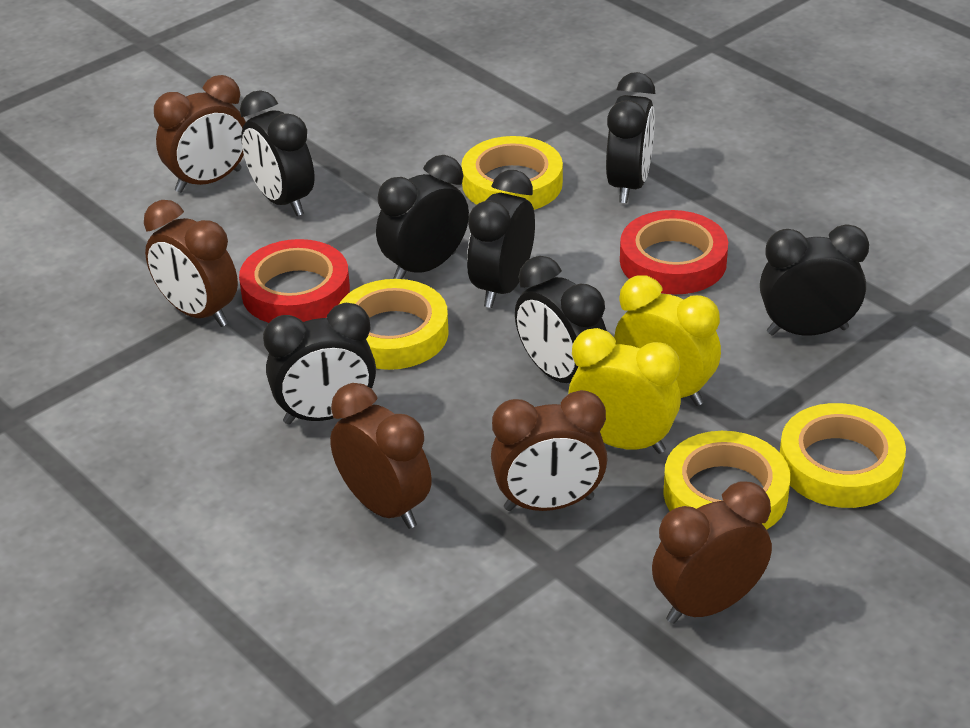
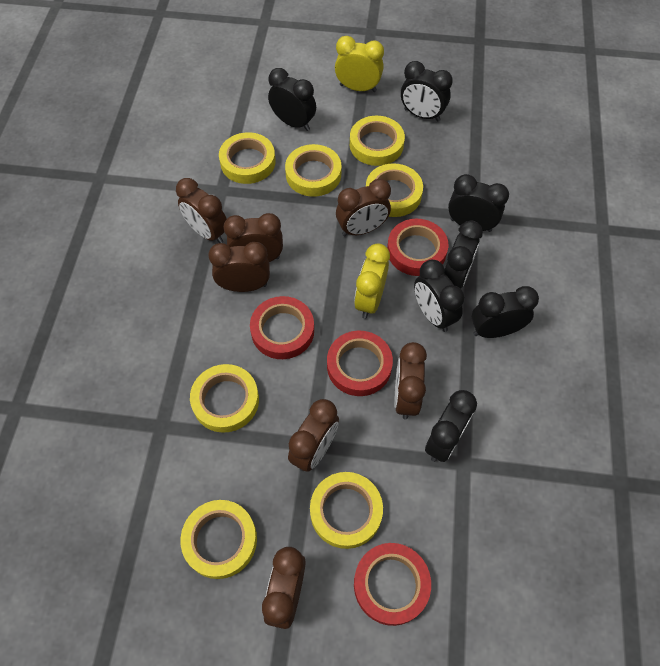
brown clock: [144,200,238,327] [154,75,246,193] [330,383,432,529] [491,390,608,511] [652,481,772,624] = 5 -> [176,178,227,243] [208,242,270,292] [223,213,283,262] [262,547,305,629] [288,399,339,472] [336,179,391,236] [394,342,427,419] = 7
red tape: [239,239,350,323] [620,210,728,294] = 2 -> [250,296,314,359] [327,331,393,396] [354,543,431,626] [387,219,448,276] = 4
yellow tape: [339,279,449,370] [461,136,563,210] [663,431,790,530] [780,403,906,508] = 4 -> [180,500,257,579] [190,364,259,433] [219,132,275,184] [285,144,342,197] [310,472,383,549] [350,116,405,166] [366,163,423,217] = 7

